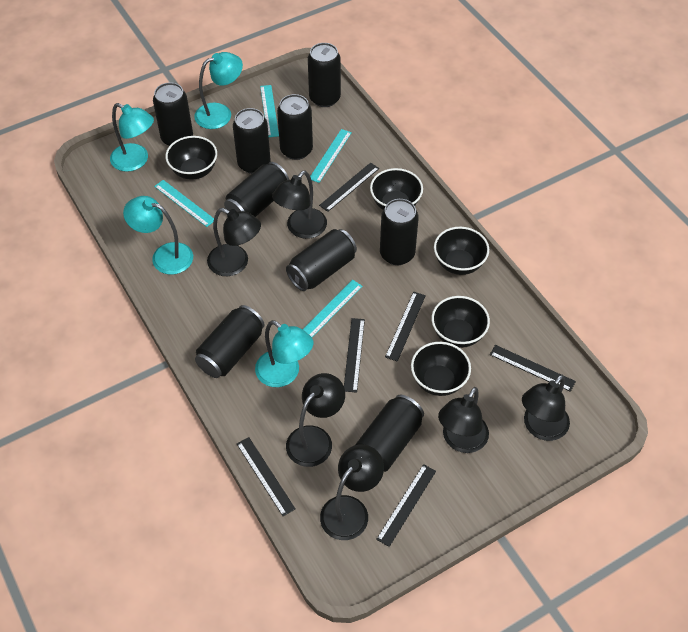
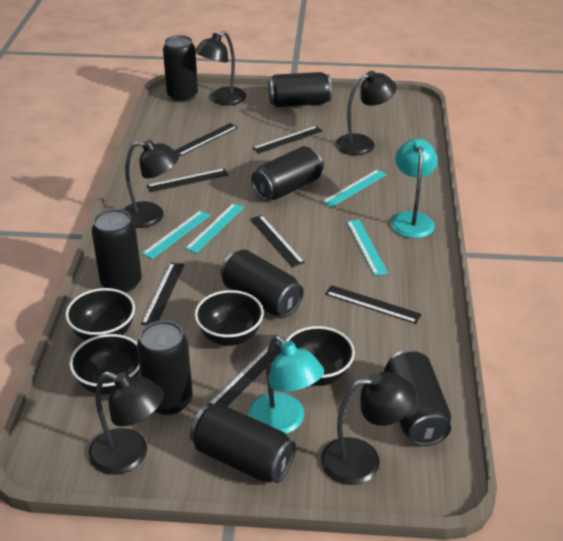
black bowl: [165,136,217,180] [370,168,423,210] [411,342,471,396] [432,296,490,348] [434,227,489,275] = 5 -> [65,288,135,341] [69,334,140,395] [195,290,264,346] [285,326,355,386] = 4
black can: [153,82,193,146] [195,305,265,378] [224,162,289,217] [233,108,270,174] [277,94,313,160] [286,229,357,291] [308,43,341,107] [355,395,424,472] [380,199,419,265] = 9 -> [91,209,142,293] [137,321,193,415] [163,35,198,102] [190,403,296,483] [220,249,303,317] [251,146,323,201] [268,72,332,107] [384,350,451,446] = 8
black lamp: [207,208,261,276] [272,170,327,239] [286,373,345,467] [320,444,384,540] [438,387,489,453] [522,374,570,441] = 6 -> [88,371,164,475] [123,140,179,228] [194,31,246,105] [321,372,416,485] [336,71,396,155] = 5
black ruler: [237,437,296,516] [319,163,379,212] [344,318,365,393] [376,464,436,547] [385,292,426,362] [490,345,576,392] = 6 -> [141,263,184,325] [147,168,228,192] [175,123,238,156] [208,343,281,406] [250,215,305,267] [253,126,323,153] [326,285,422,324] = 7
turquoise lamp: [110,103,154,172] [123,196,193,275] [194,52,243,129] [255,320,313,387] = 4 -> [248,336,324,434] [391,138,438,238] = 2

